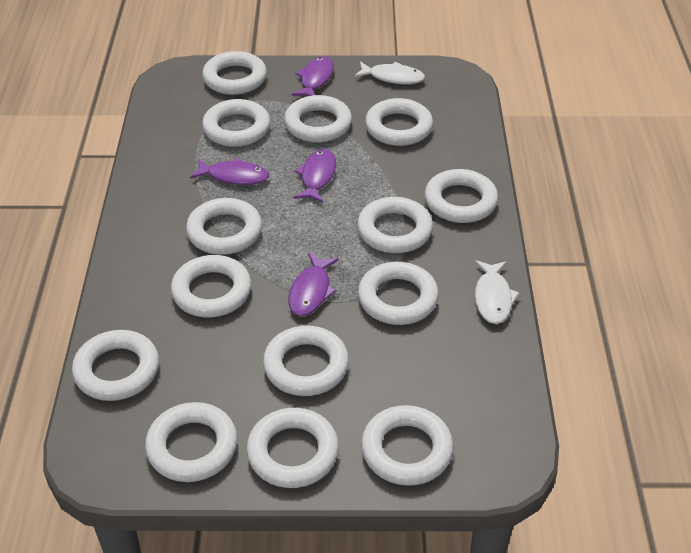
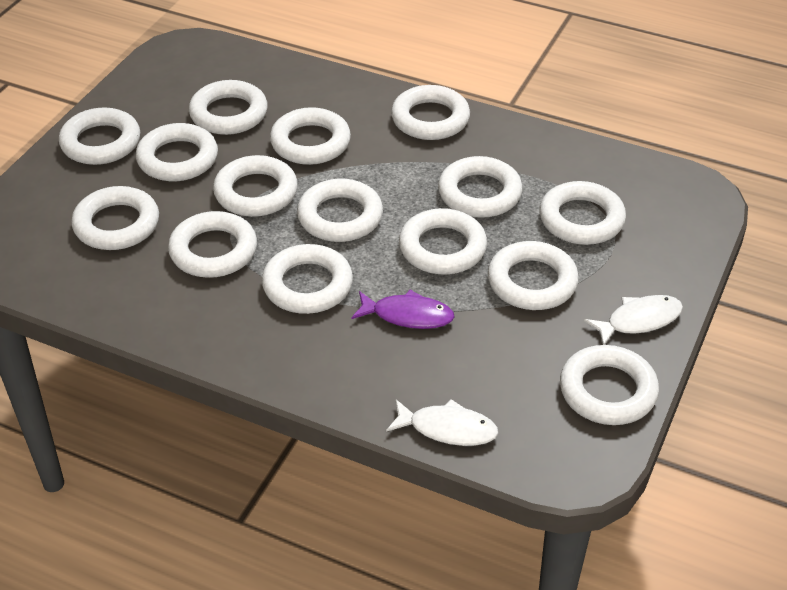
purple fish: [190,158,269,185] [288,253,338,316] [292,57,334,96] [294,149,336,203] = 4 -> [351,290,455,329] = 1
white ring: [72,330,159,401] [145,402,238,482] [171,255,251,317] [186,198,262,255] [202,51,267,95] [202,99,270,147] [246,408,339,488] [263,326,349,396] [284,95,352,142] [357,197,433,253] [358,262,439,325] [361,405,454,486] [365,98,433,146] [424,169,498,223] = 14 -> [59,108,140,165] [72,186,159,250] [136,123,218,181] [168,211,257,278] [189,80,268,135] [213,155,298,217] [262,244,353,314] [270,107,351,165] [297,179,383,242] [391,85,470,140] [399,208,487,275] [438,156,523,218] [488,241,579,310] [539,181,626,245] [560,345,659,425] = 15

